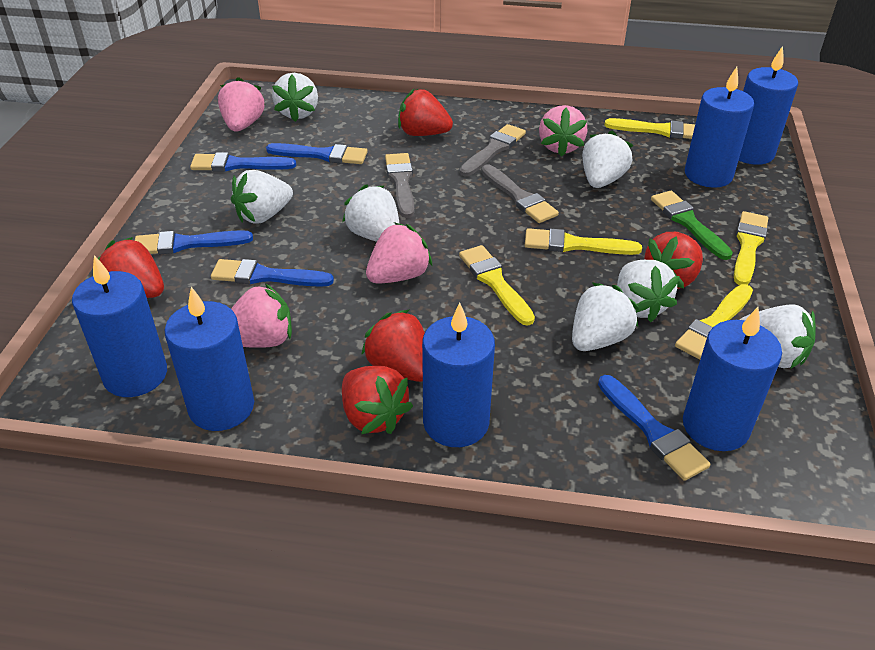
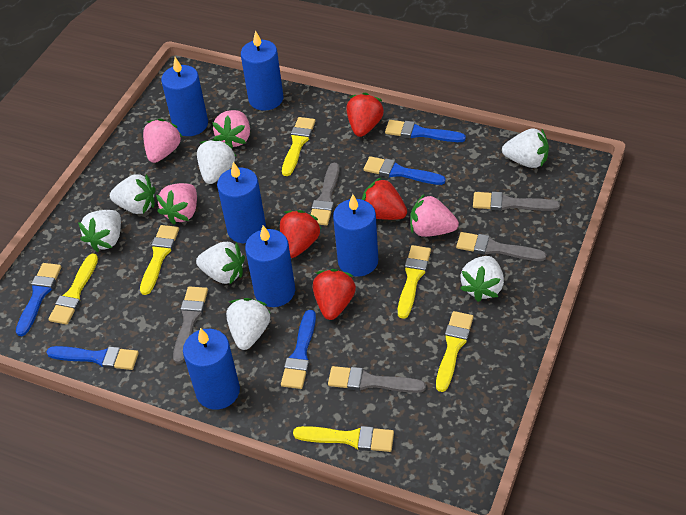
green brush: [651,191,733,260] = 1 -> none = 0
grey brush: [385,153,414,218] [459,124,526,176] [481,164,559,223] = 3 -> [173,287,208,364] [311,163,340,225] [328,366,426,393] [456,232,546,261] [473,192,560,211] = 5
red strawberry: [98,237,164,298] [342,366,413,434] [361,309,425,382] [398,89,453,136] [644,232,703,289] = 5 -> [280,210,321,258] [313,269,356,320] [346,92,384,137] [362,177,407,220] = 4
yellow brush: [459,245,535,326] [525,228,642,255] [604,118,695,139] [675,284,753,360] [734,211,768,285] = 5 -> [48,253,98,325] [140,225,179,295] [282,117,316,176] [293,426,394,452] [398,245,431,319] [436,311,473,392] = 6

